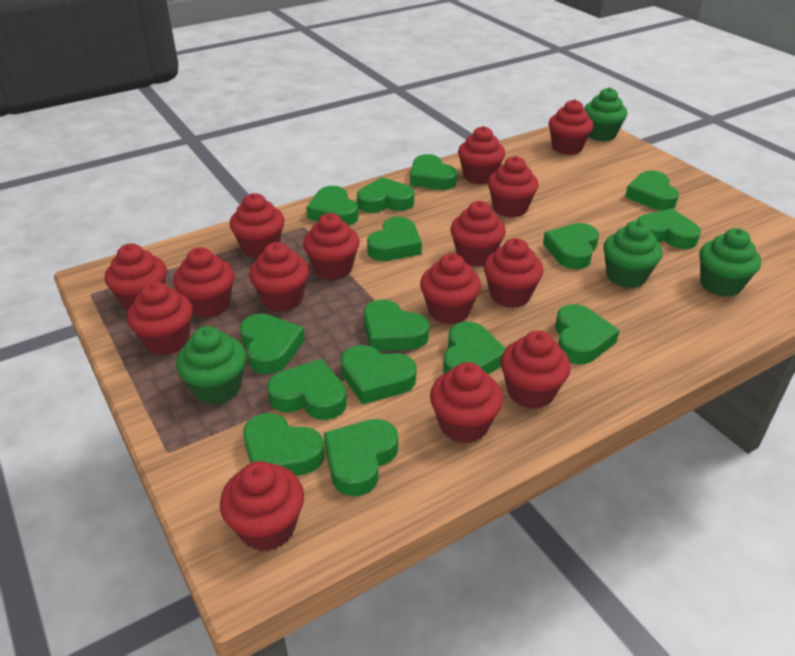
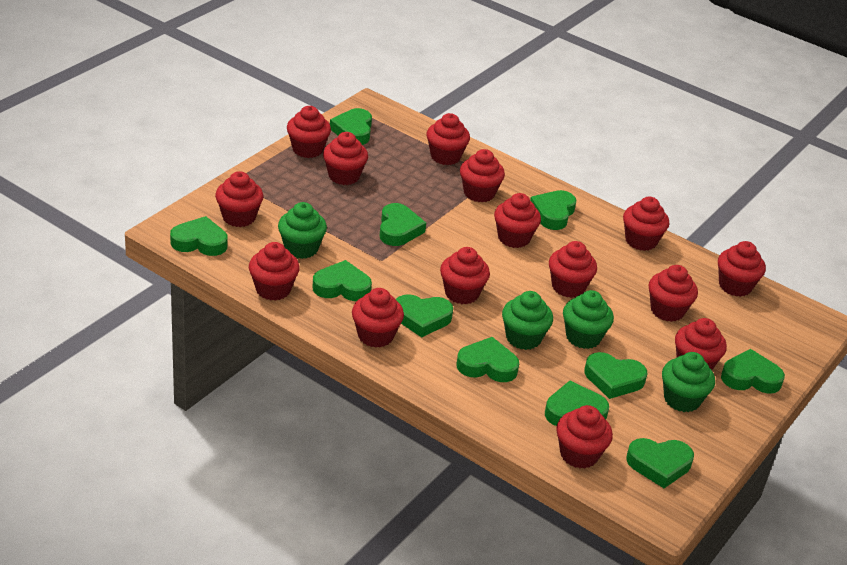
green heart: [240,314,305,374] [243,413,324,476] [267,359,347,420] [306,186,358,226] [324,419,398,496] [341,345,417,404] [357,177,414,213] [364,299,429,351] [367,217,422,261] [410,154,457,190] [443,322,506,375] [543,223,599,269] [555,304,620,364] [625,171,679,211] [637,209,701,249] = 15 -> [170,216,227,256] [312,260,372,301] [330,108,372,145] [379,203,426,246] [395,294,453,338] [456,337,519,382] [530,190,576,230] [545,381,609,426] [584,352,647,399] [626,438,694,488] [721,349,785,394] = 11

